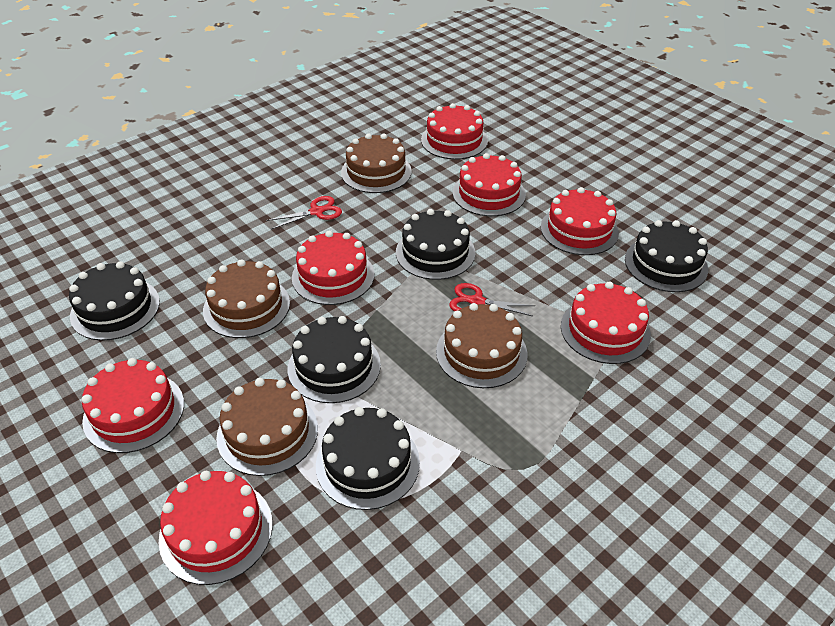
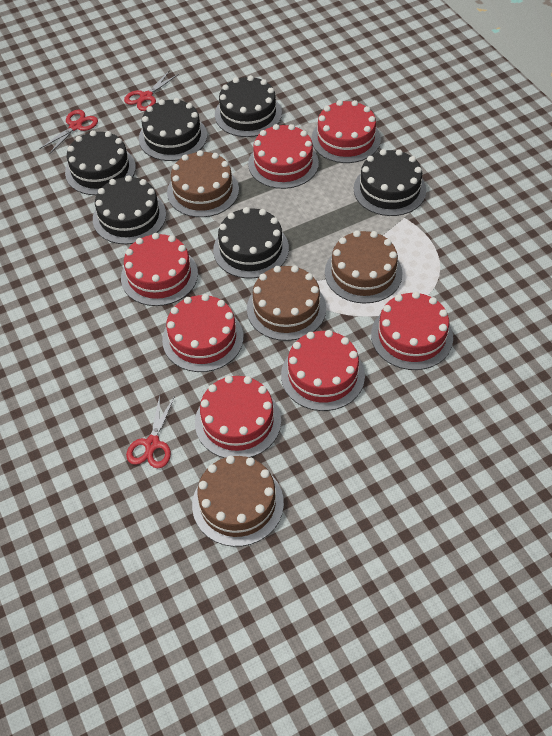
black cake: [69,261,160,341] [288,316,381,403] [316,407,420,510] [396,209,475,280] [625,220,708,292] = 5 -> [65,130,136,195] [93,175,166,244] [139,98,207,161] [213,207,289,278] [215,75,282,137] [354,149,426,216] = 6
red scissors: [266,196,342,230] [449,283,535,316] = 2 -> [40,110,98,154] [124,70,179,111] [126,395,175,468] = 3

